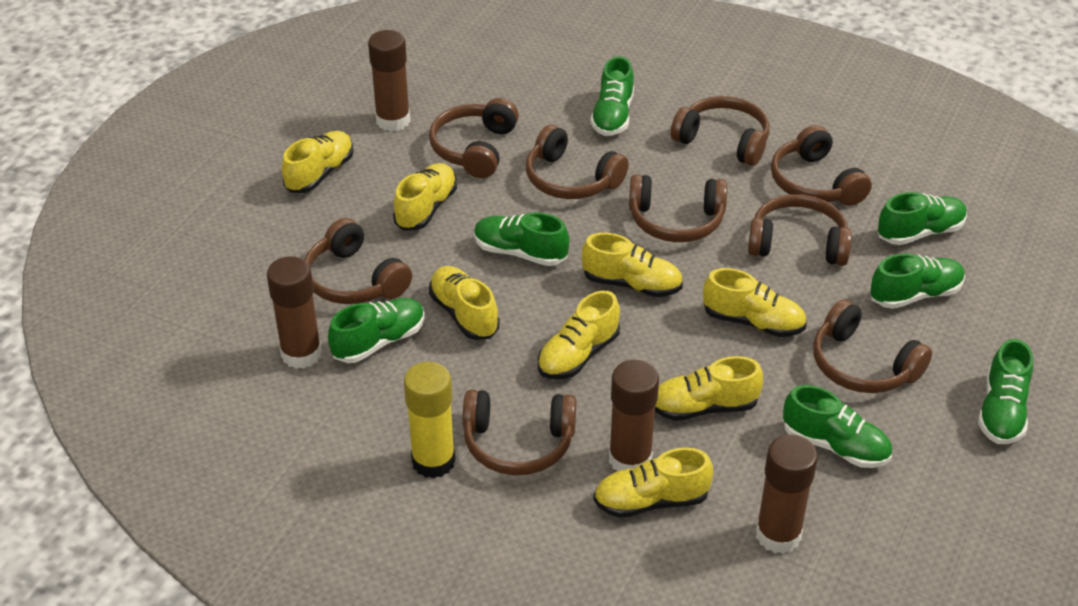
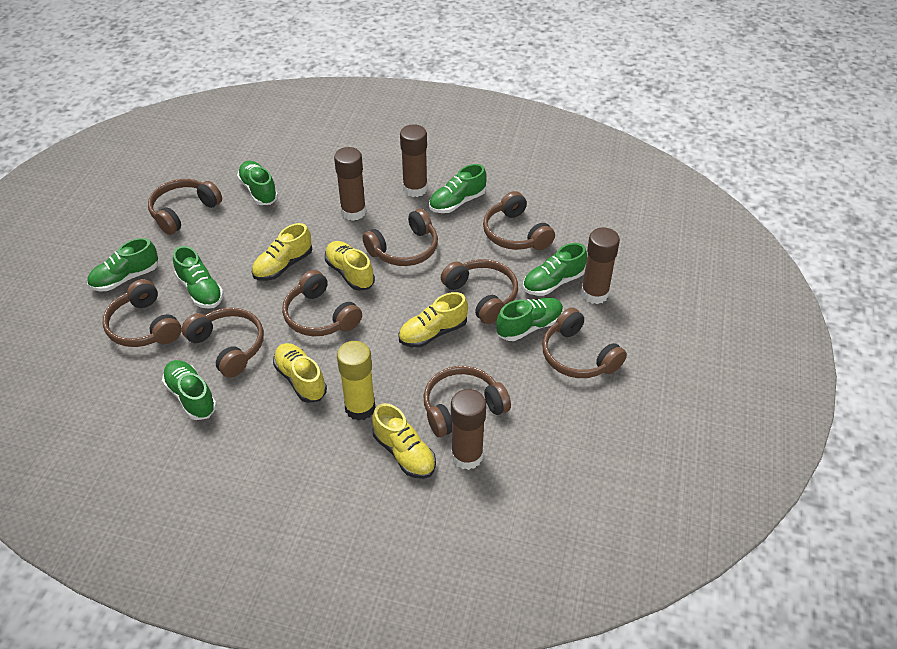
yellow shoe: [282,131,354,193] [393,163,457,231] [429,266,500,340] [538,291,620,379] [582,233,683,297] [594,447,713,518] [655,356,763,421] [703,268,807,337] = 8 -> [252,223,312,281] [273,343,327,403] [325,241,375,291] [372,403,436,479] [398,292,468,348] = 5

